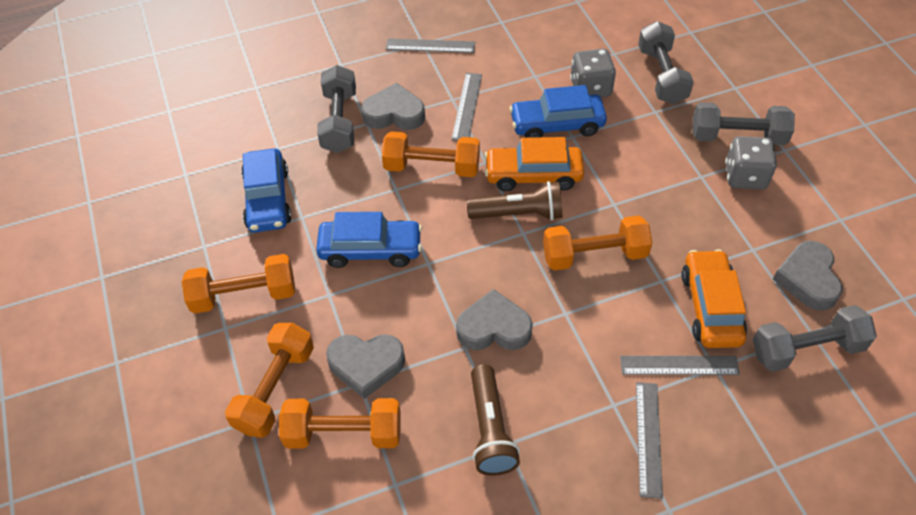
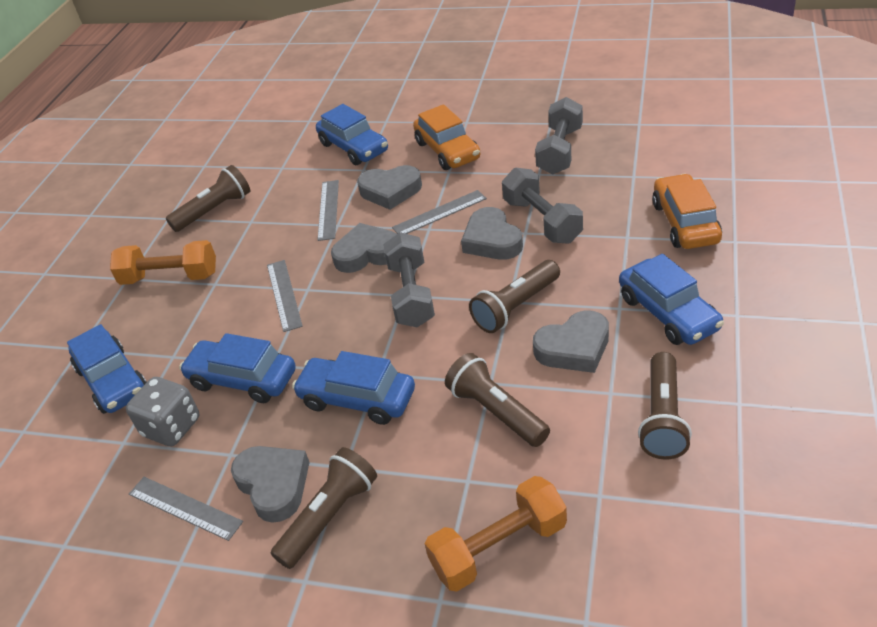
blue car: [241,148,292,232] [316,212,422,268] [509,85,607,138] = 3 -> [67,324,147,414] [179,333,296,403] [292,351,415,425] [316,104,388,165] [619,254,724,345] = 5
brown flashlight: [467,181,562,221] [471,364,520,476] = 2 -> [166,165,250,232] [271,447,377,569] [445,353,550,447] [469,260,560,333] [638,352,692,459] = 5
grey dice: [570,49,616,98] [725,136,777,190] = 2 -> [126,377,199,447] = 1
grey dumbbell: [317,65,356,153] [638,21,694,105] [692,102,795,145] [753,305,877,372] = 4 -> [383,232,435,327] [502,168,583,243] [535,97,583,174] = 3
grey heart: [326,334,405,399] [361,83,425,130] [456,289,533,350] [773,241,842,311] = 4 -> [231,446,310,523] [331,223,397,273] [357,165,422,210] [461,207,523,260] [533,310,609,373] = 5
orange dumbbell: [182,254,295,314] [225,323,314,438] [279,398,400,449] [382,131,480,177] [543,215,652,271] = 5 -> [110,240,216,285] [425,476,567,592] = 2

